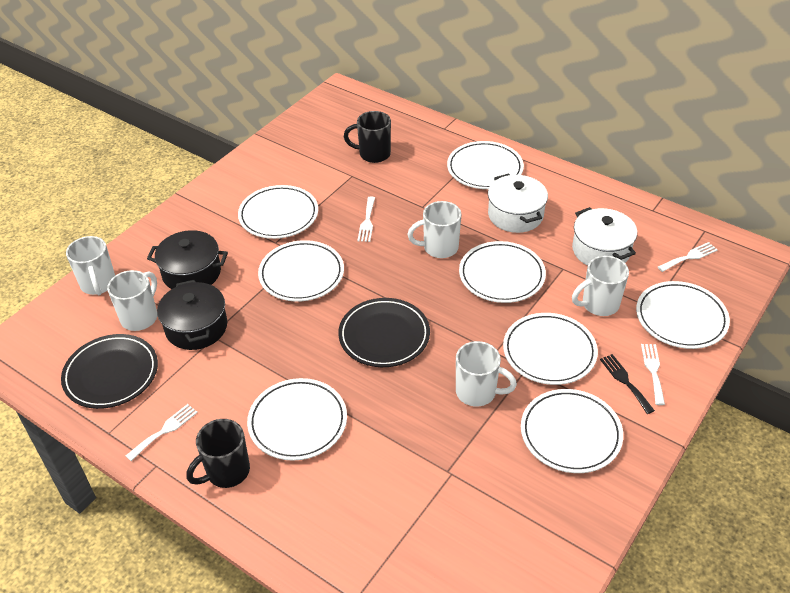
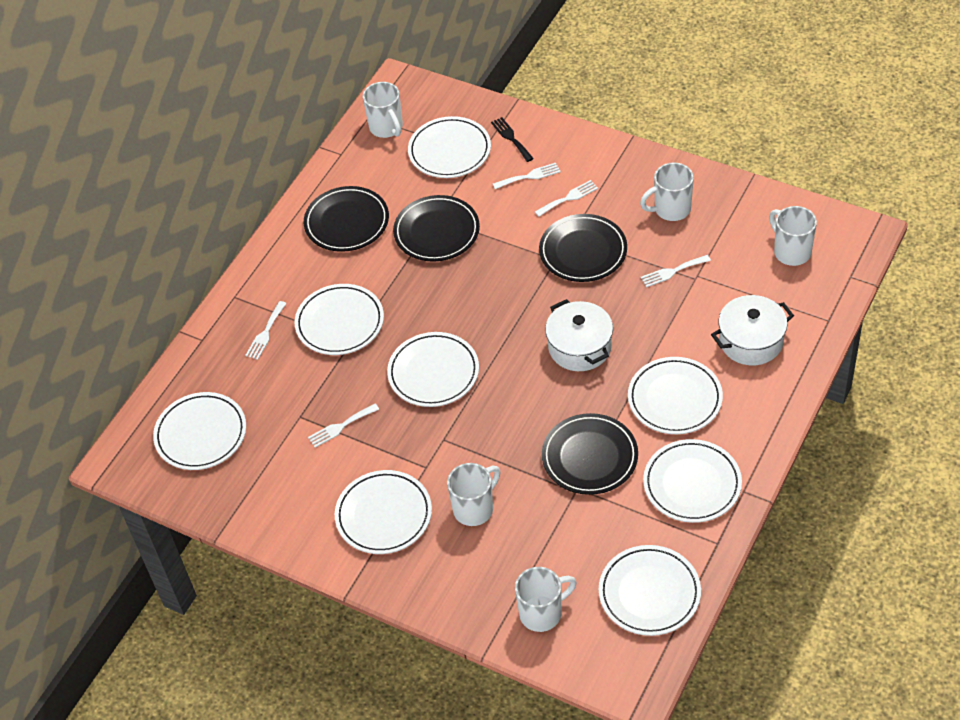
black mug: [186,419,250,488] [344,111,391,163] = 2 -> none = 0
black plate: [61,334,158,409] [338,298,430,367] = 2 -> [304,186,389,252] [393,195,480,262] [539,214,627,282] [542,413,638,495] = 4
black pot: [147,230,228,289] [157,280,227,350] = 2 -> none = 0
white fork: [126,404,198,461] [357,196,375,242] [641,344,665,405] [658,242,718,272] = 4 -> [245,301,287,360] [308,404,379,448] [493,163,561,189] [535,180,598,217] [641,255,711,287] = 5

